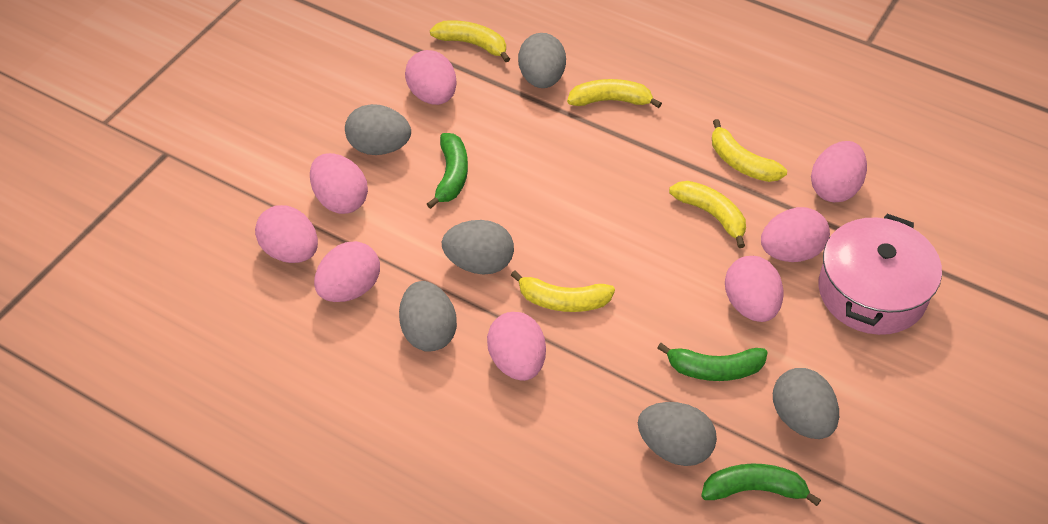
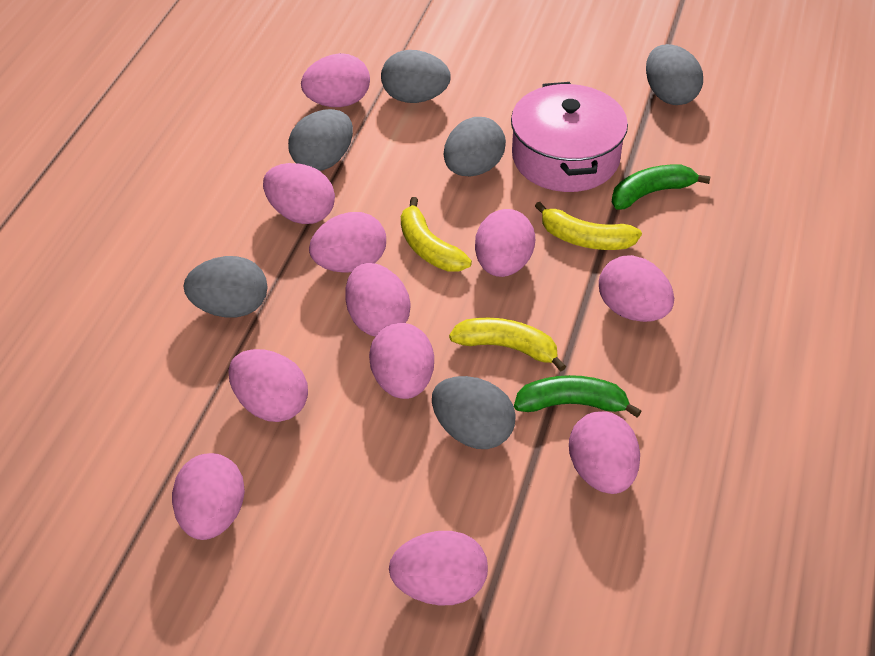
green banana: [427,133,468,209] [657,343,768,381] [701,464,821,506] = 3 -> [514,375,641,417] [612,165,711,210] = 2
pink egg: [255,205,318,263] [310,153,368,214] [314,241,380,302] [405,50,457,105] [487,312,546,381] [725,256,783,322] [761,207,830,262] [811,141,867,202] = 8 -> [172,453,245,540] [228,349,308,422] [263,163,335,224] [301,53,370,107] [309,212,386,273] [346,263,411,337] [369,323,434,399] [389,531,488,606] [475,209,535,277] [569,411,640,494] [599,255,674,322] = 11
yellow banana: [430,20,510,62] [511,270,615,312] [567,79,662,108] [669,181,746,248] [712,119,787,182] = 5 -> [401,197,472,272] [449,318,566,372] [535,202,642,250] = 3

